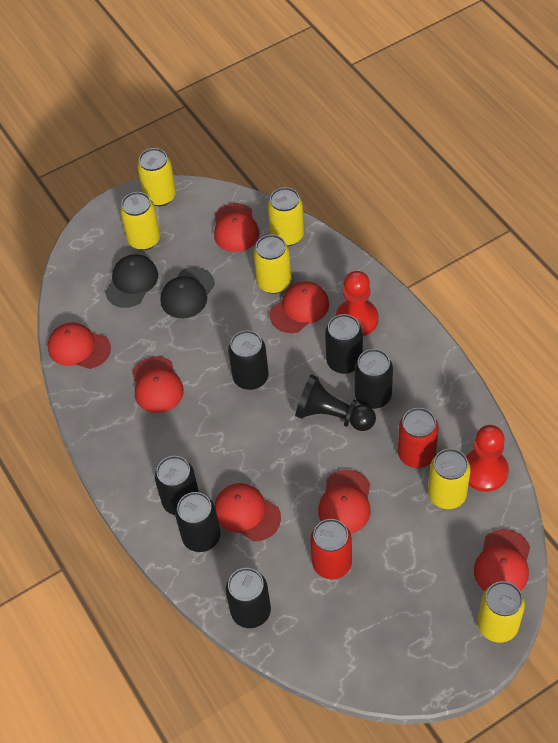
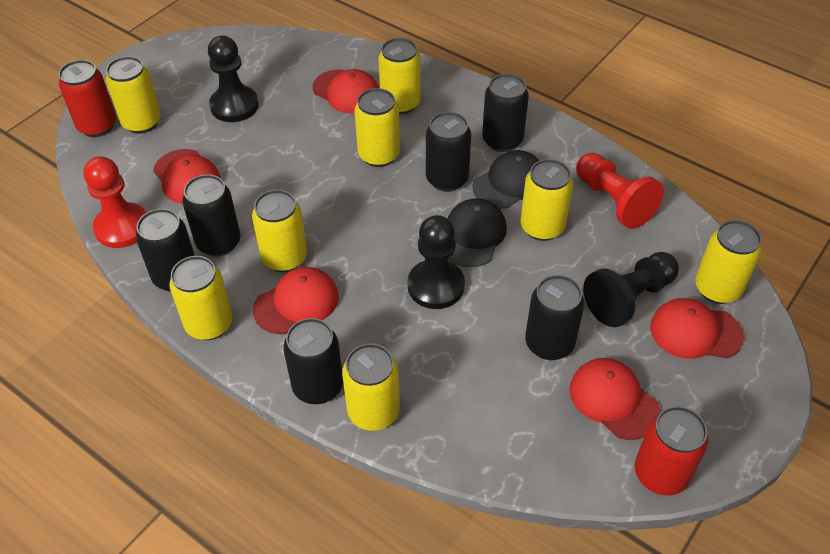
black pawn: [295,374,376,431] = 1 -> [208,36,259,122] [408,215,465,309] [583,252,679,327] = 3
red cap: [48,323,111,369] [132,356,184,413] [214,203,259,252] [214,483,281,541] [270,281,329,333] [318,470,371,533] [474,529,530,591] = 7 -> [153,149,221,204] [253,267,339,334] [313,69,379,114] [569,358,660,440] [650,298,744,359] = 5
yellow can: [120,192,160,250] [137,148,176,206] [254,235,291,294] [268,187,304,246] [428,449,471,509] [477,581,525,643] = 6 -> [106,56,161,134] [169,256,233,340] [252,190,307,272] [342,344,400,431] [354,88,400,167] [379,38,421,115] [520,159,573,241] [695,220,762,304] = 8

